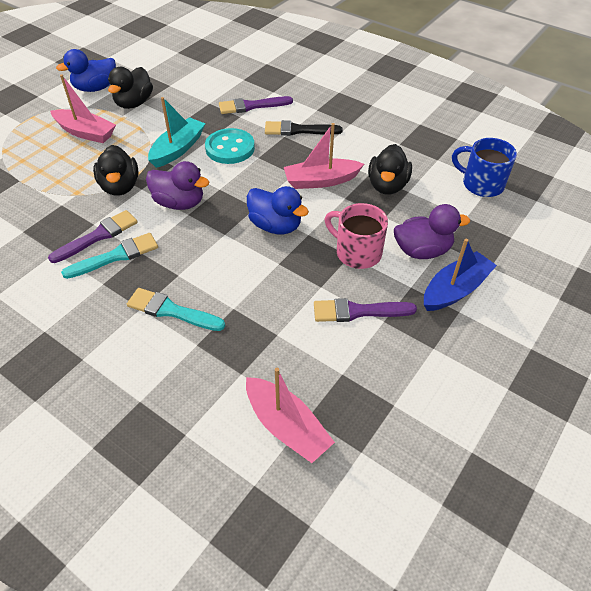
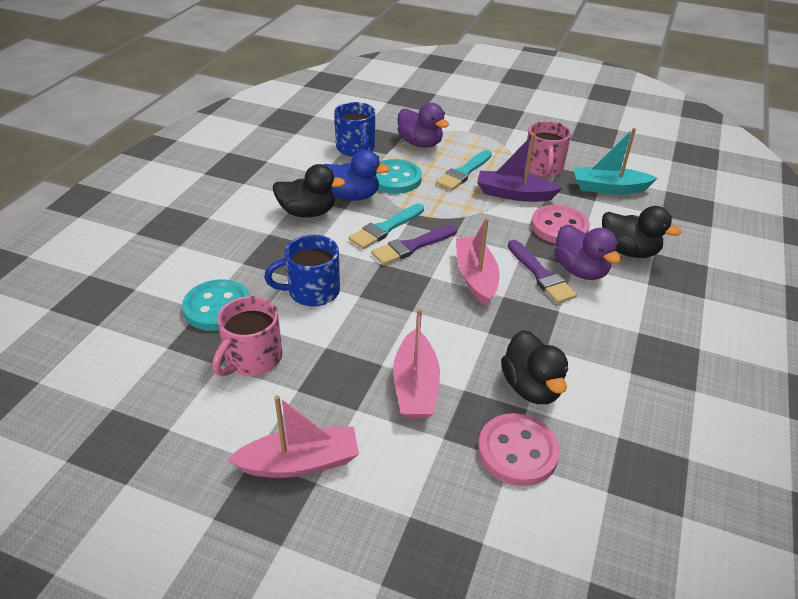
black brush: [265,120,343,136] = 1 -> none = 0
blue boat: [424,239,497,311] = 1 -> none = 0
blue duck: [56,49,116,92] [247,186,309,234] = 2 -> [324,150,390,201] = 1
blue mug: [452,138,517,197] = 1 -> [264,235,340,306] [334,102,375,157] = 2
pink button: none = 0 -> [478,413,560,486] [531,205,590,244] = 2
pink mug: [325,203,388,269] = 1 -> [212,296,282,377] [525,121,571,177] = 2
purple boat: none = 0 -> [477,134,562,202] = 1
purple brush: [48,210,138,263] [219,96,293,114] [314,298,417,322] = 3 -> [371,225,457,265] [508,240,577,304] = 2
turquoise button: [205,128,255,164] = 1 -> [182,279,250,331] [376,159,422,194] = 2

